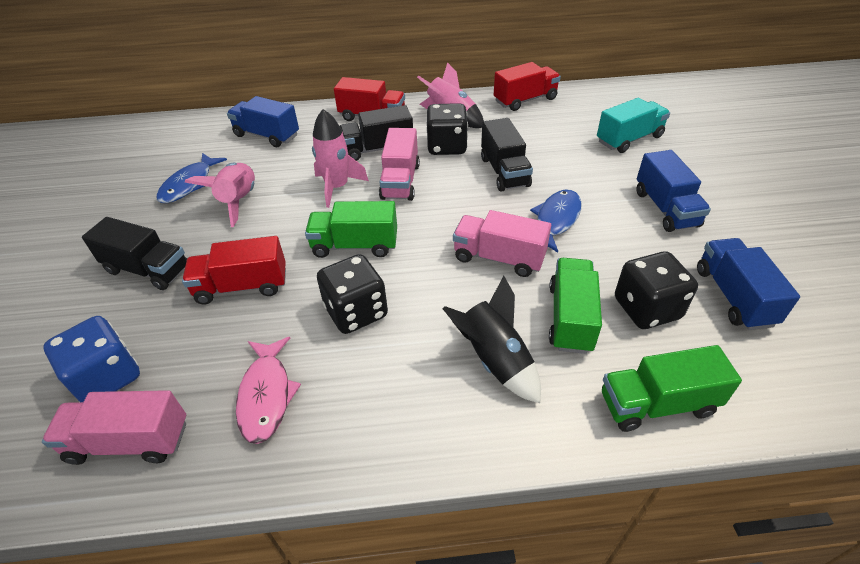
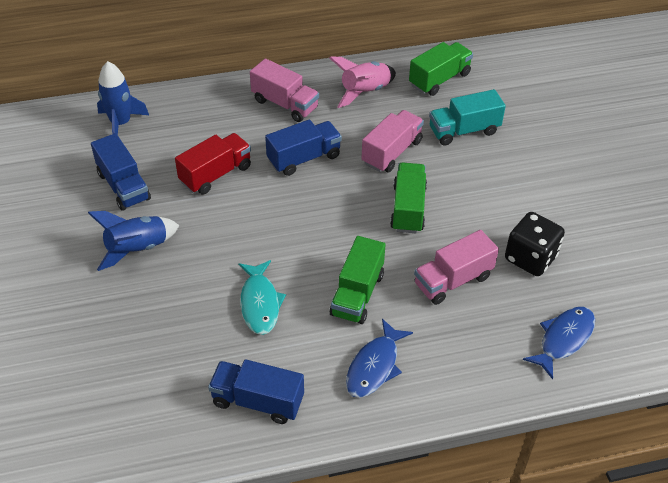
black dice: [317,254,388,334] [427,103,468,155] [615,251,698,329] = 3 -> [505,212,565,276] = 1
black rocket: [442,276,541,403] = 1 -> none = 0
black truck: [82,217,187,290] [340,105,413,161] [481,118,533,191] = 3 -> none = 0
blue dice: [44,316,140,402] = 1 -> none = 0
blue rocket: none = 0 -> [88,211,179,271] [97,61,149,135] = 2
pink fish: [236,337,301,444] = 1 -> none = 0
pink rocket: [185,163,255,227] [312,109,369,208] [417,62,484,128] = 3 -> [330,57,396,108] = 1
red truck: [182,236,286,304] [334,77,405,121] [494,62,561,111] = 3 -> [175,133,251,195] = 1
turquoise fish: none = 0 -> [238,260,286,335] = 1

